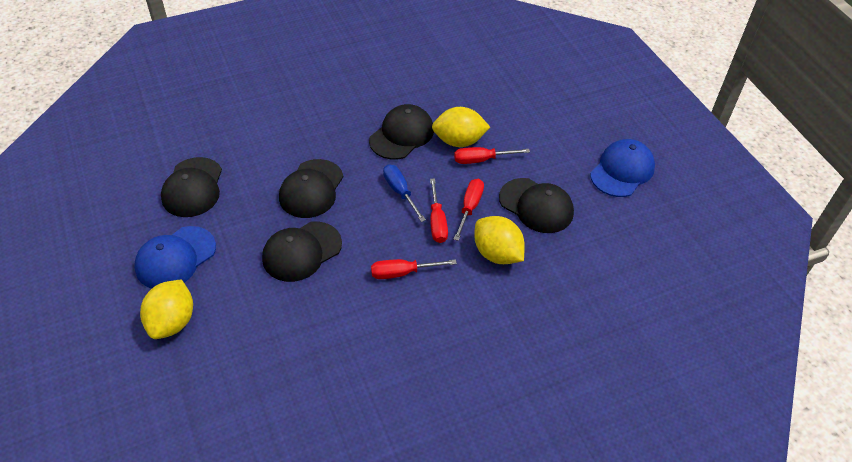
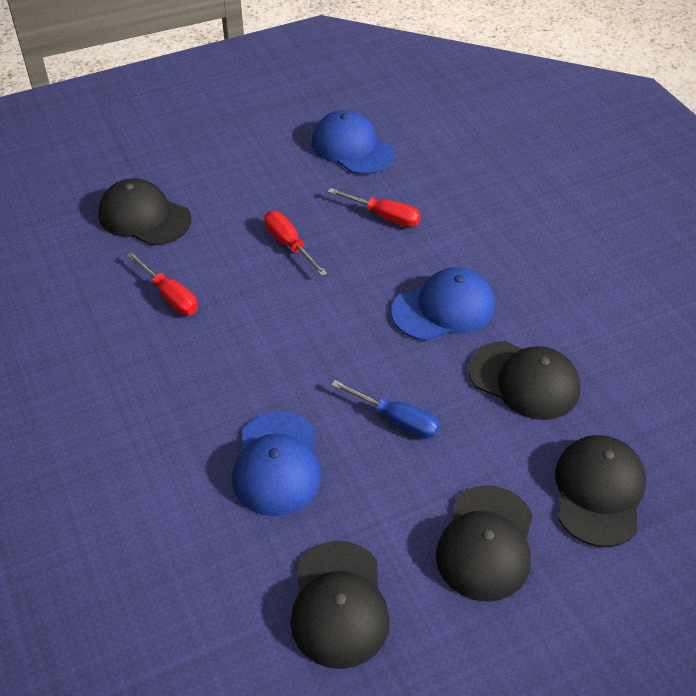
blue cap: [134,226,216,289] [590,139,655,197] = 2 -> [232,412,321,516] [312,110,395,175] [391,267,495,341] = 3
red screwdriver: [371,259,457,279] [430,178,448,243] [454,147,530,164] [454,179,484,241] = 4 -> [127,252,198,315] [264,211,327,276] [328,188,421,227] = 3
yellow lemon: [140,280,193,339] [432,107,490,147] [474,216,525,264] = 3 -> none = 0

